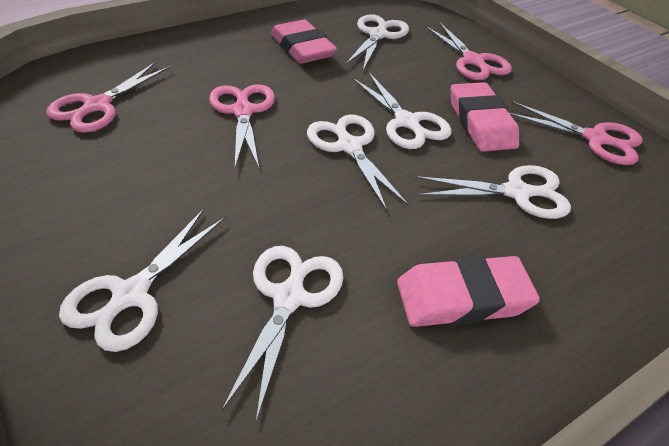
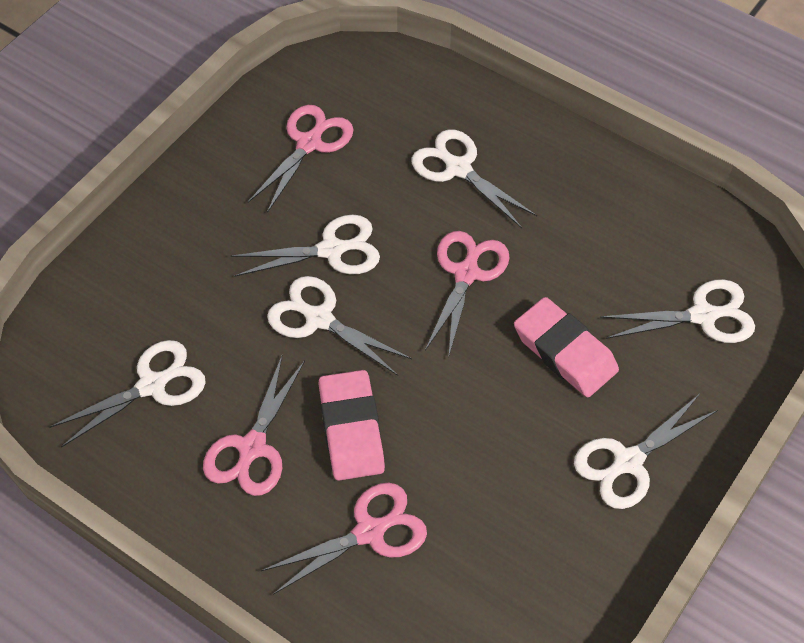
pink eraser: [271,20,337,64] [397,256,540,327] [451,82,519,152] = 3 -> [319,370,385,481] [514,297,619,398] = 2

